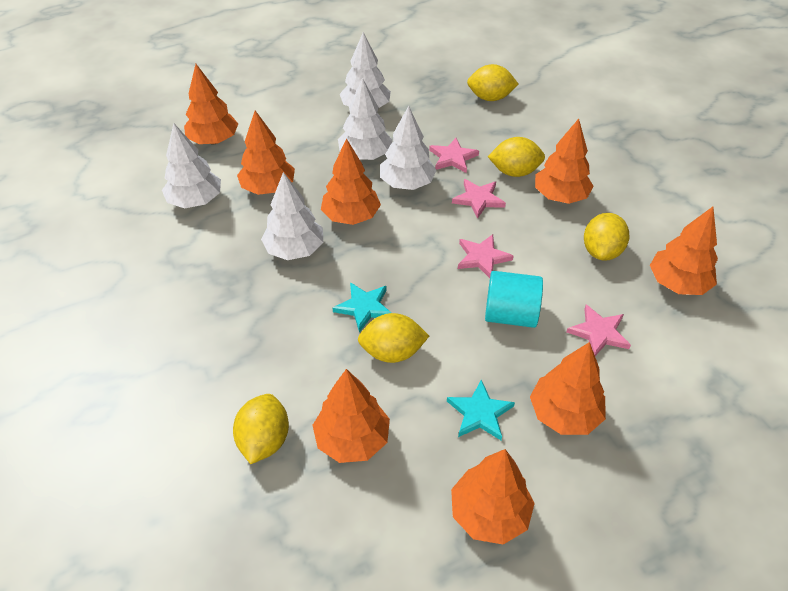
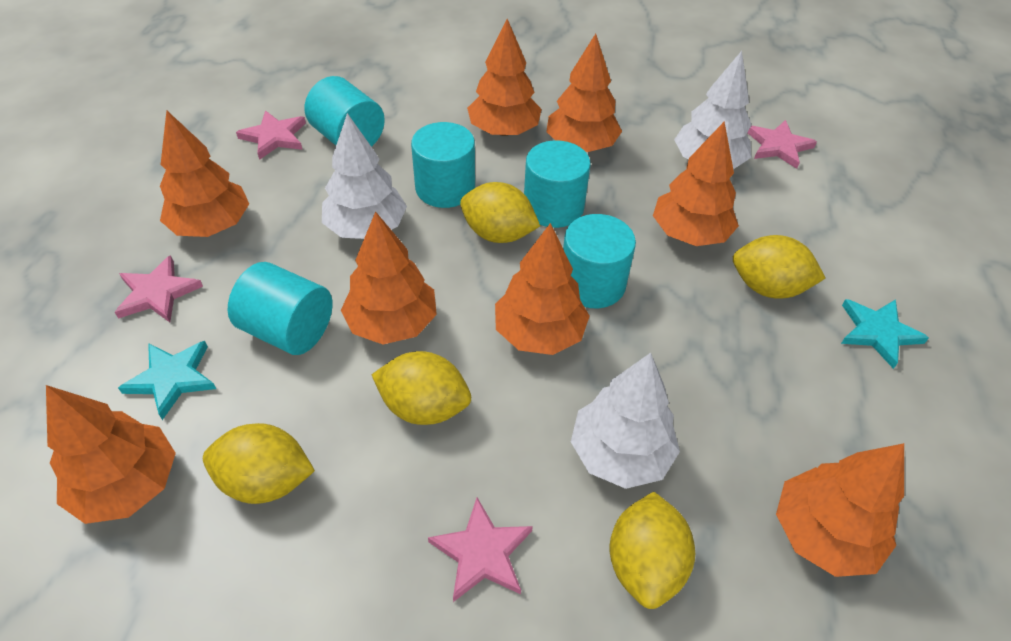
turquoise cylinder: [485,271,543,328] = 1 -> [228,262,333,355] [305,76,385,147] [411,122,475,208] [524,140,591,228] [563,214,636,308] = 5
white tree: [162,124,221,208] [261,172,323,260] [338,78,393,160] [340,32,391,108] [380,106,437,190] = 5 -> [322,113,407,239] [571,353,680,489] [674,51,751,169] = 3

